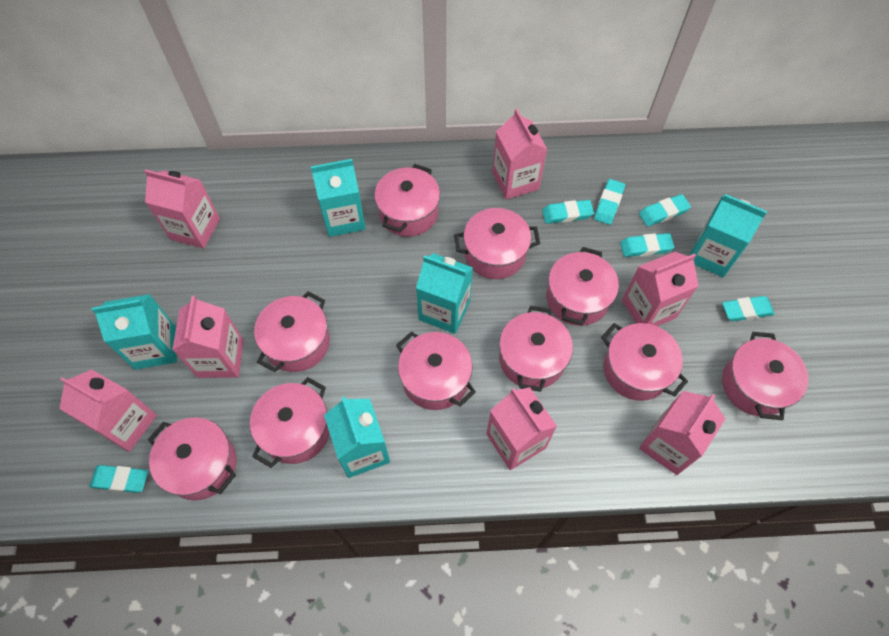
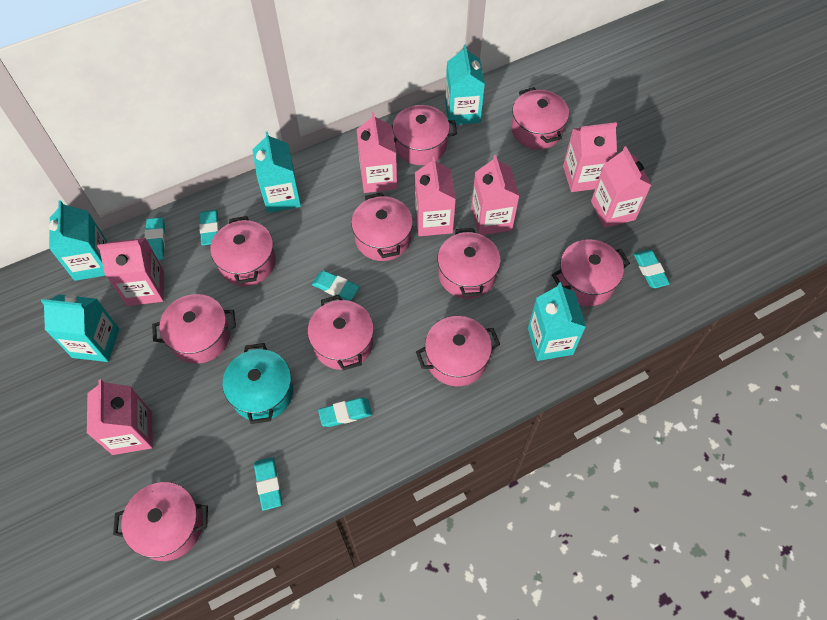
turquoise pot: none = 0 -> [222,343,293,424] = 1

